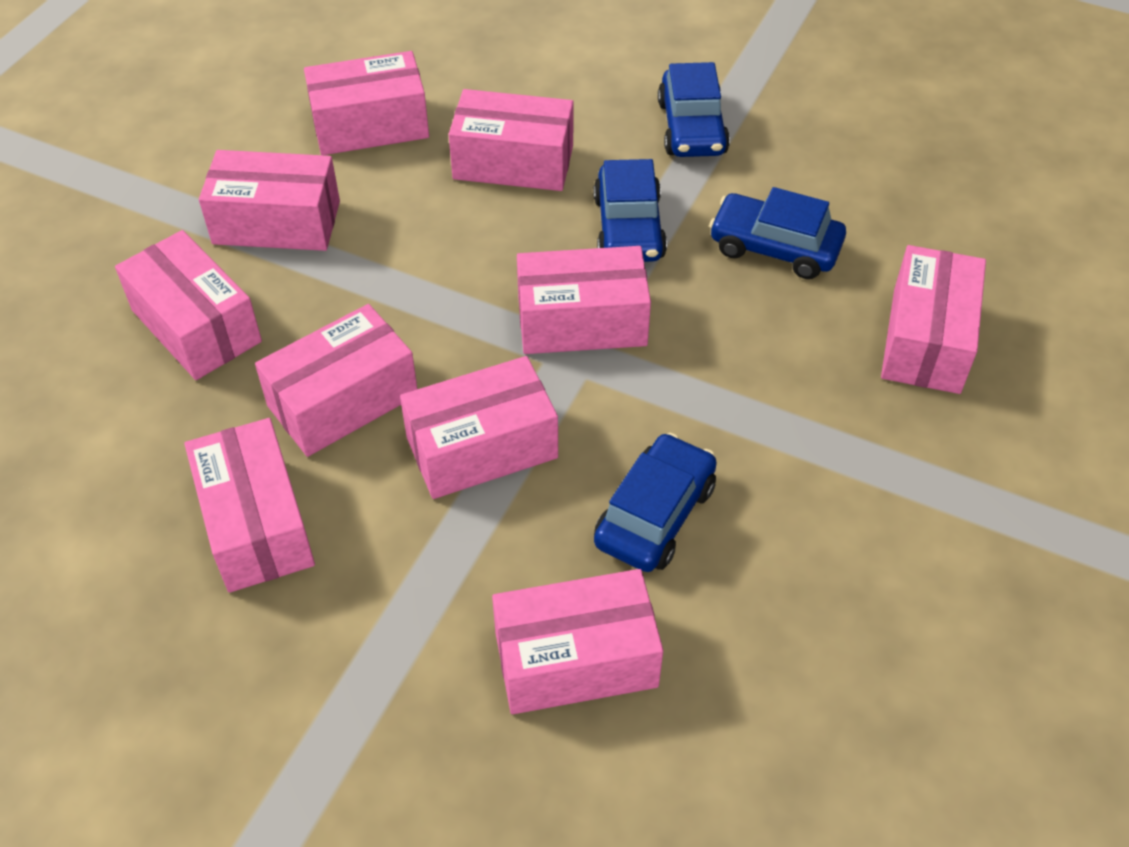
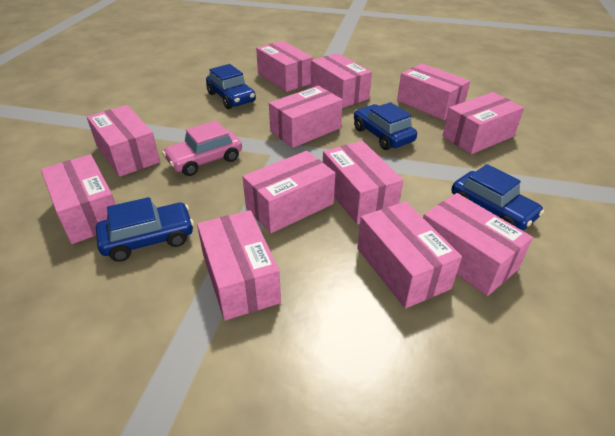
pink box: [115,230,262,380] [185,418,315,593] [199,150,340,251] [255,304,417,457] [304,51,429,155] [400,356,558,499] [449,89,574,191] [492,569,663,714] [517,246,651,354] [881,245,986,394] = 10 -> [41,154,116,244] [87,105,160,177] [197,210,281,321] [243,151,335,233] [256,41,313,92] [269,86,343,148] [311,53,372,108] [323,141,403,225] [357,201,462,308] [397,63,470,120] [423,193,533,296] [443,92,524,154] = 12
pink car: none = 0 -> [162,121,242,176] = 1

